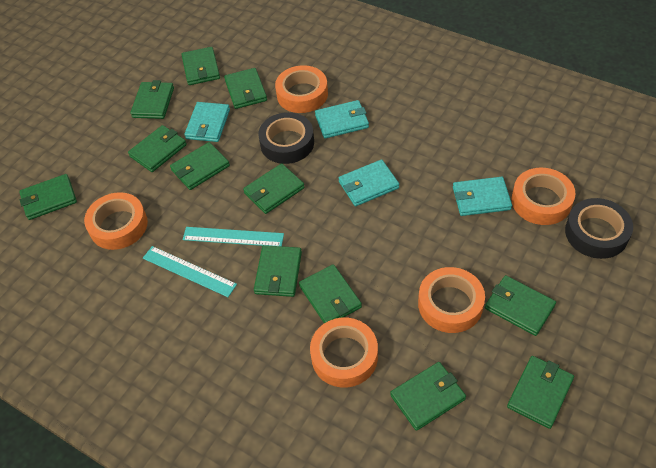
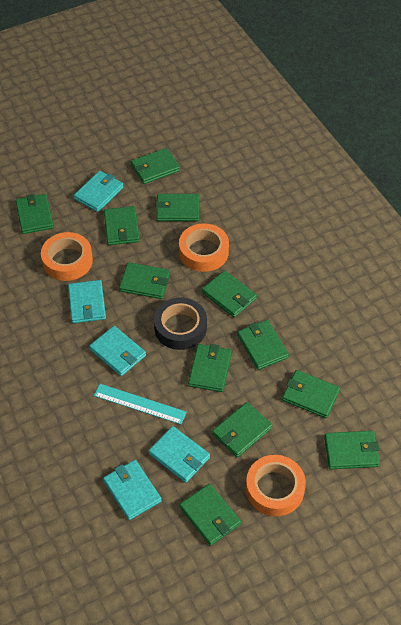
black tape: [258,112,314,164] [565,198,633,259] = 2 -> [154,298,207,350] = 1
orange tape: [84,192,148,250] [275,65,328,113] [310,318,378,388] [418,267,485,333] [511,168,576,225] = 5 -> [41,232,93,281] [179,223,229,272] [246,455,306,516] = 3
turquoise ruler: [143,246,237,297] [183,227,284,246] = 2 -> [94,384,187,425] = 1
turquoise wallet: [184,102,230,142] [315,100,369,139] [339,159,399,206] [453,177,512,216] = 4 -> [68,280,106,323] [74,171,124,212] [89,326,146,376] [103,460,162,520] [149,426,210,483] = 5

